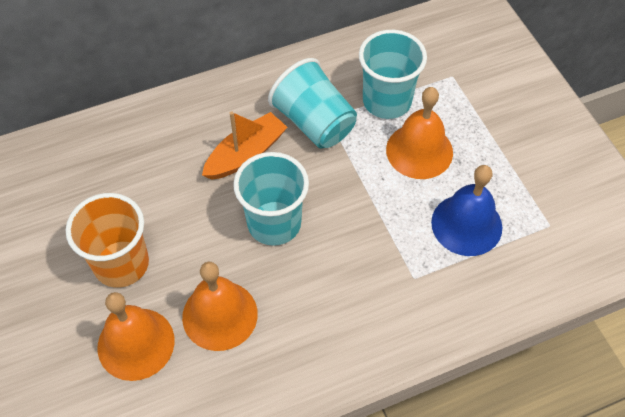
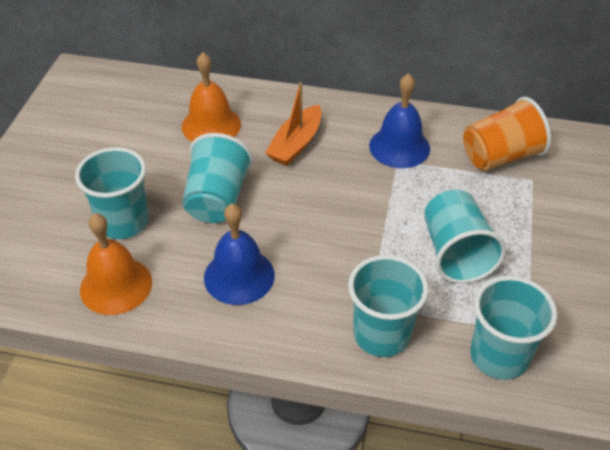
blue bell: [431,165,502,256] = 1 -> [204,204,275,305] [369,73,430,168] = 2
orange bell: [97,292,175,381] [182,262,258,351] [386,87,453,179] = 3 -> [80,213,152,315] [182,52,241,142] = 2
turquoise cup: [233,152,309,246] [268,58,357,149] [359,30,427,119] = 3 -> [75,147,149,239] [182,133,253,223] [348,255,428,357] [424,190,506,283] [470,276,557,380] = 5

